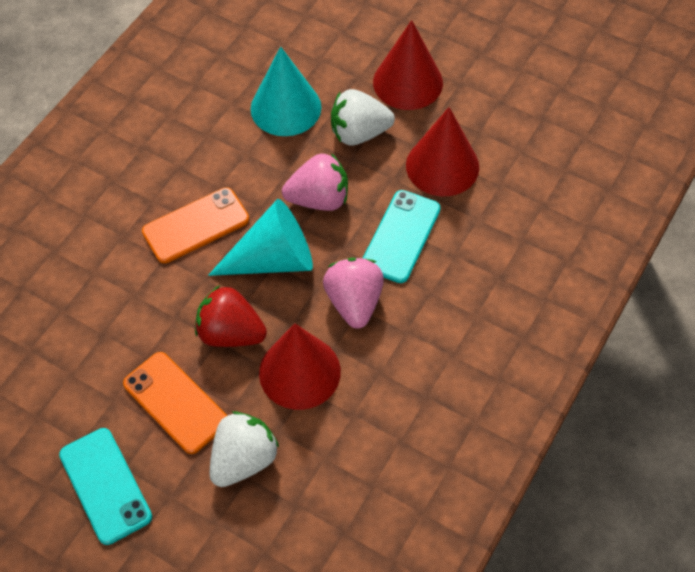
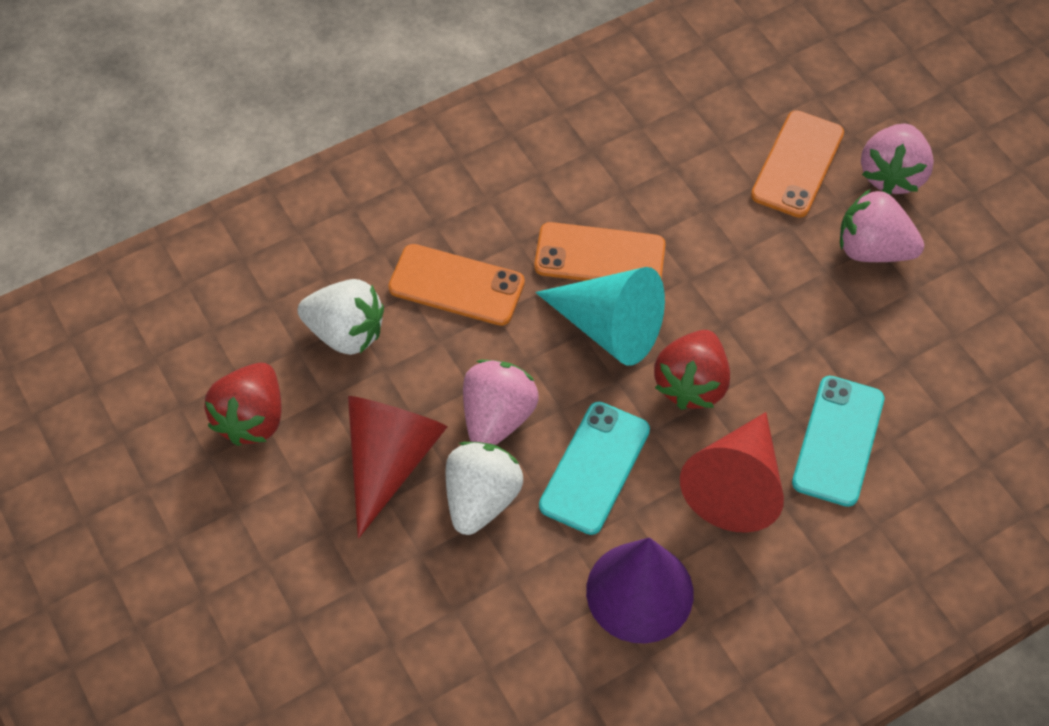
orange phone: [123,352,227,454] [142,187,249,263] = 2 -> [388,244,525,326] [534,222,666,281] [751,111,844,218] = 3
pink strawberry: [282,153,348,211] [323,258,384,329] = 2 -> [463,360,539,445] [840,189,924,262] [861,123,934,194] = 3
purple cone: none = 0 -> [586,537,694,643] = 1
red cone: [259,323,341,410] [373,20,443,110] [406,107,479,196] = 3 -> [348,396,447,538] [680,412,784,533] = 2
red strawberry: [195,285,267,347] = 1 -> [204,363,282,446] [654,330,730,410] = 2
turquoise cone: [208,199,313,276] [251,46,322,136] = 2 -> [535,267,665,366] = 1

